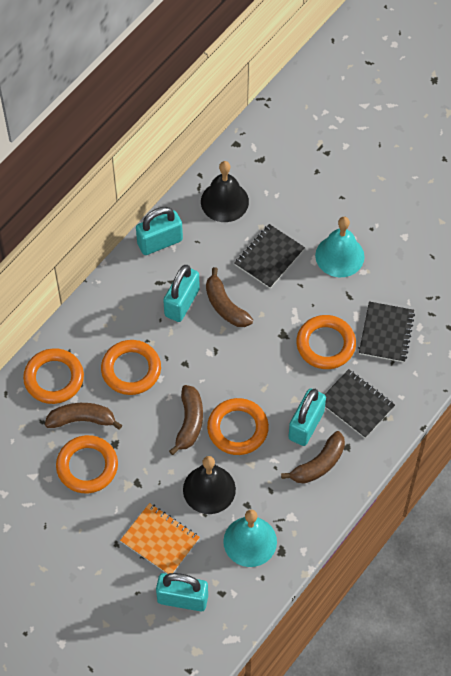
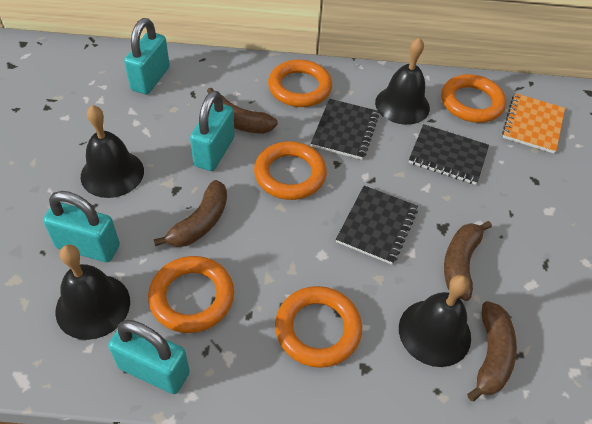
black bell: [183,456,236,514] [201,161,249,222] = 2 -> [55,244,130,340] [81,105,144,198] [375,37,430,125] [399,275,471,367] = 4
turquoise bell: [223,509,277,567] [315,217,364,277] = 2 -> none = 0

